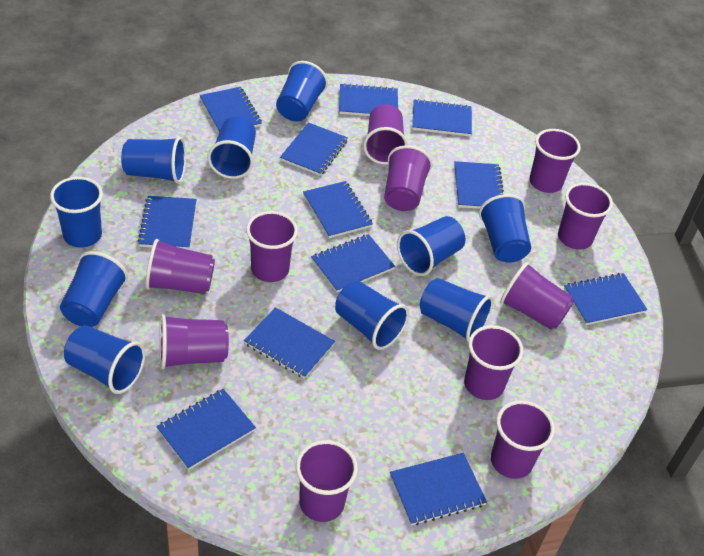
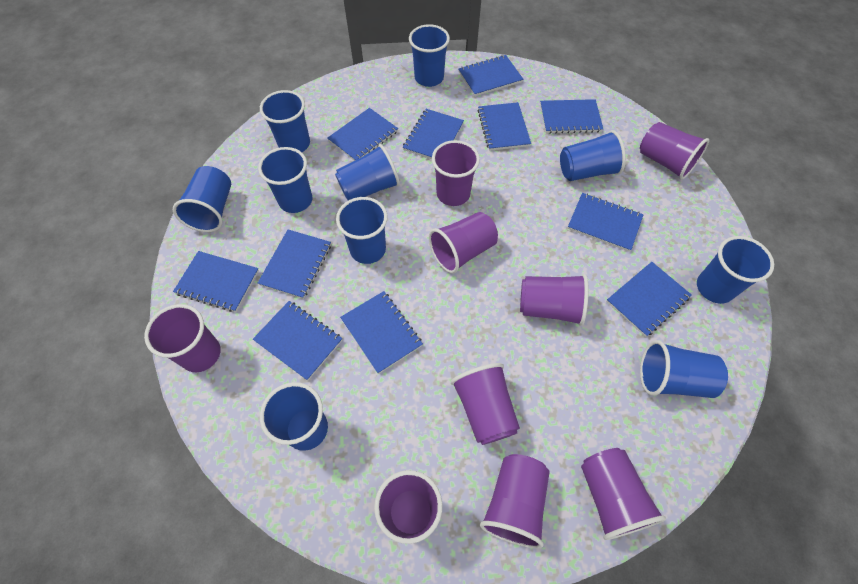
blue notebook: [138,196,197,250] [156,389,256,470] [200,87,262,132] [244,307,335,379] [280,122,348,176] [303,181,373,238] [311,234,395,292] [339,83,398,116] [390,453,487,525] [412,99,472,137] [454,161,504,209] [564,273,648,325] = 12 -> [173,251,259,312] [253,301,343,381] [258,230,331,299] [328,108,398,161] [340,291,423,374] [403,109,464,159] [459,55,524,96] [478,102,531,151] [540,99,603,134] [568,193,644,252] [606,262,692,337] = 11
purple cup: [145,239,215,294] [159,314,229,369] [246,211,298,282] [296,440,358,522] [363,104,408,165] [384,145,433,211] [464,325,523,400] [491,400,555,479] [500,262,574,330] [529,129,581,193] [558,183,613,250] = 11 -> [144,304,221,372] [374,470,442,544] [429,212,498,274] [432,140,480,206] [451,363,520,445] [480,454,549,549] [520,274,589,326] [581,448,666,540] [640,122,709,180] = 9

